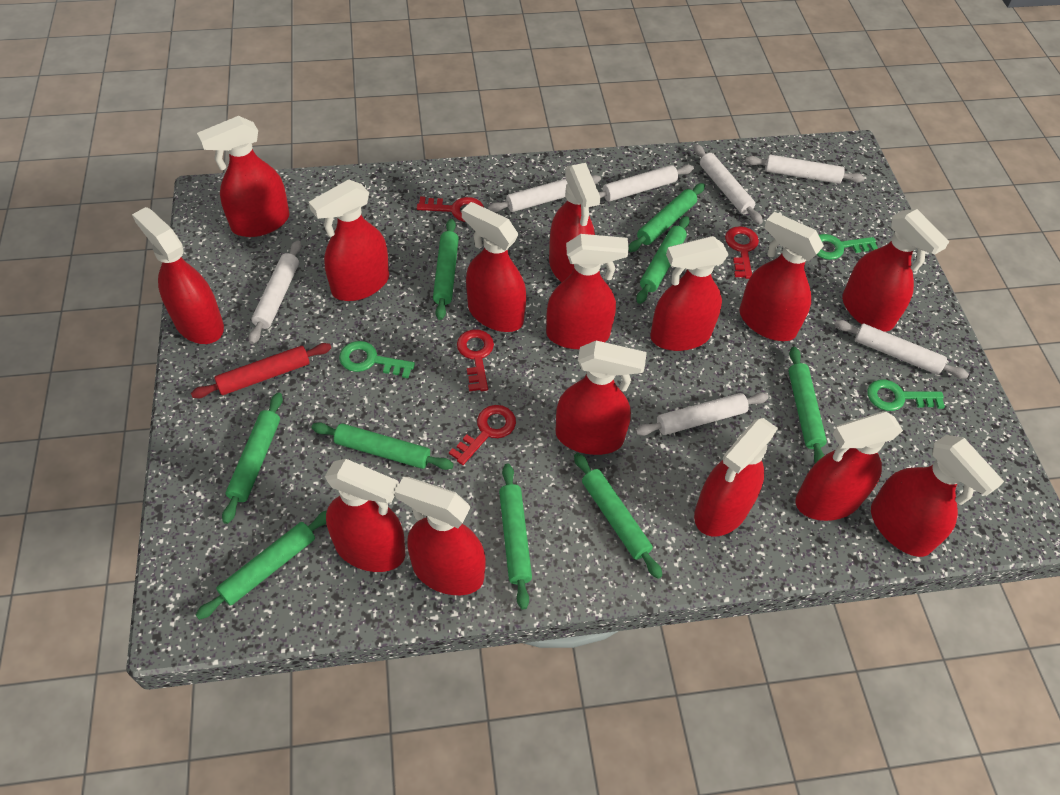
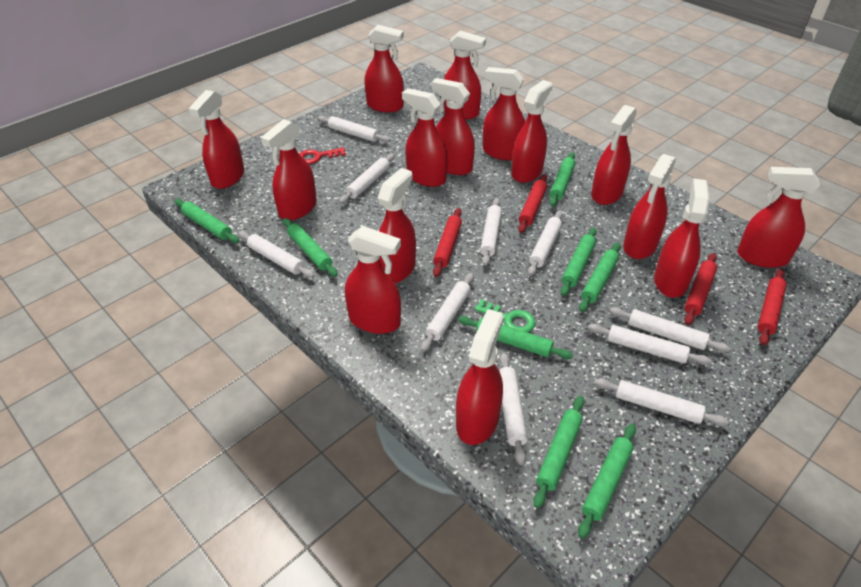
green key: [339,341,415,378] [817,234,878,260] [867,380,945,411] = 3 -> [475,299,536,332] = 1
green rolling pin: [196,511,327,620] [222,392,283,524] [311,422,454,470] [433,219,459,320] [499,463,532,610] [574,453,663,579] [629,183,705,252] [636,216,690,304] [788,347,827,463] = 9 -> [175,199,239,243] [283,218,338,277] [458,316,573,359] [533,396,584,508] [550,152,575,207] [560,228,597,296] [578,424,636,539] [579,243,621,312] = 8
red key: [417,197,484,222] [449,405,516,465] [457,329,494,391] [725,226,759,279] = 4 -> [299,147,346,164] = 1
red rolling pin: [191,343,331,398] = 1 -> [433,208,462,277] [518,174,547,233] [684,253,717,325] [758,269,787,345] = 4
white rolling pin: [249,241,301,344] [488,175,601,213] [599,165,694,202] [635,393,769,436] [693,144,763,225] [745,155,865,184] [834,320,969,379] = 7 -> [238,231,315,278] [318,116,390,142] [339,154,395,204] [421,273,474,352] [480,198,502,266] [499,353,528,465] [528,210,563,276] [588,324,712,365] [594,378,729,426] [610,307,730,352] = 10

